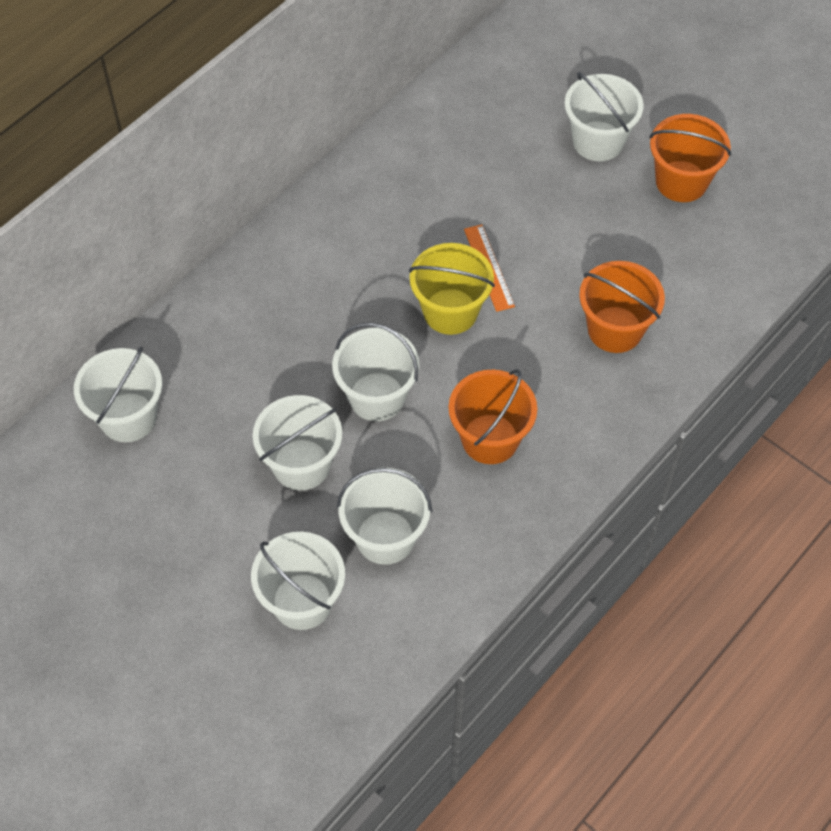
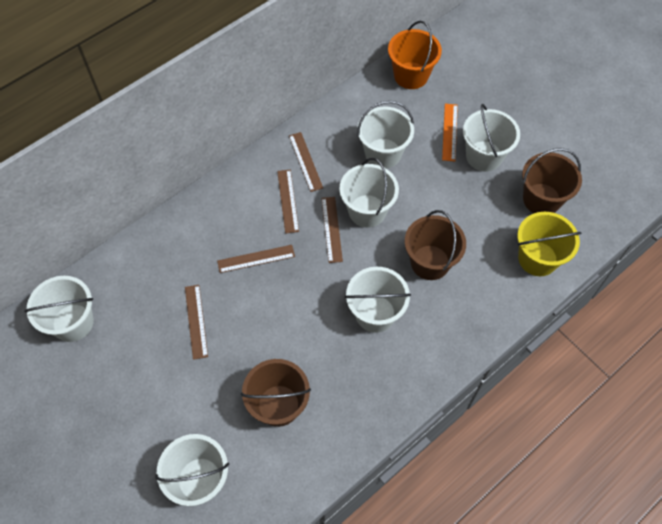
brown bucket: none = 0 -> [241,359,311,427] [405,210,466,280] [522,148,582,213] = 3
brown ruler: none = 0 -> [185,285,208,360] [217,245,295,273] [277,170,299,234] [289,132,323,192] [321,197,343,263] = 5
orange bucket: [448,369,537,464] [579,261,665,353] [649,114,731,202] = 3 -> [388,21,442,89] = 1

